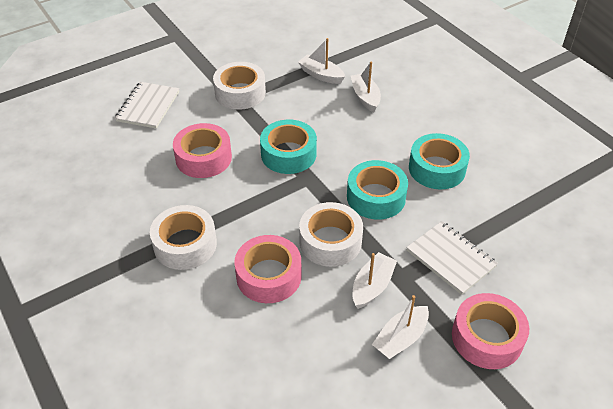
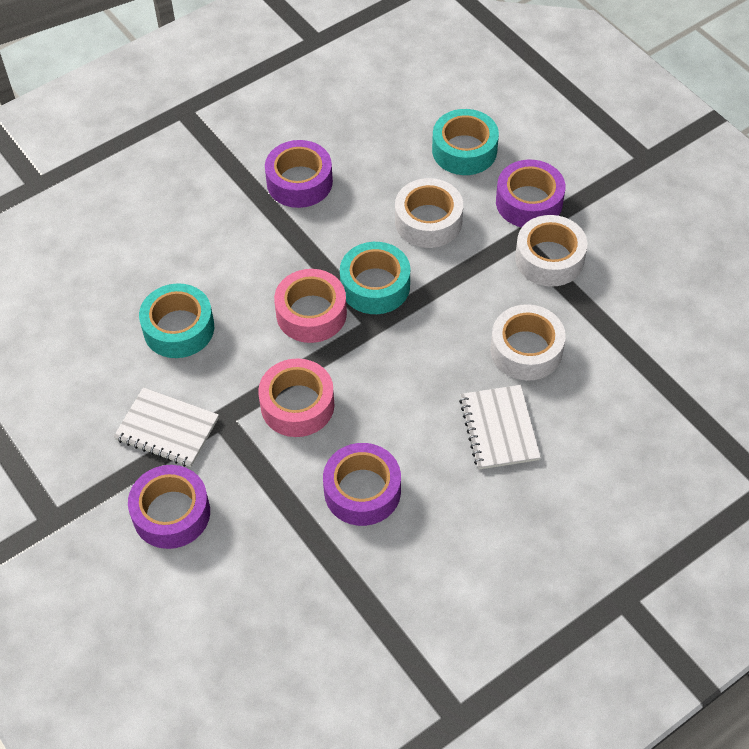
pink tape: [173,123,232,178] [234,235,302,303] [452,293,529,369] = 3 -> [258,358,335,437] [274,269,347,343] = 2
purple tape: none = 0 -> [128,465,210,549] [265,140,333,208] [323,443,401,526] [496,160,566,227] = 4
white boat: [298,38,345,84] [351,62,381,112] [352,252,397,309] [372,295,429,359] = 4 -> none = 0

